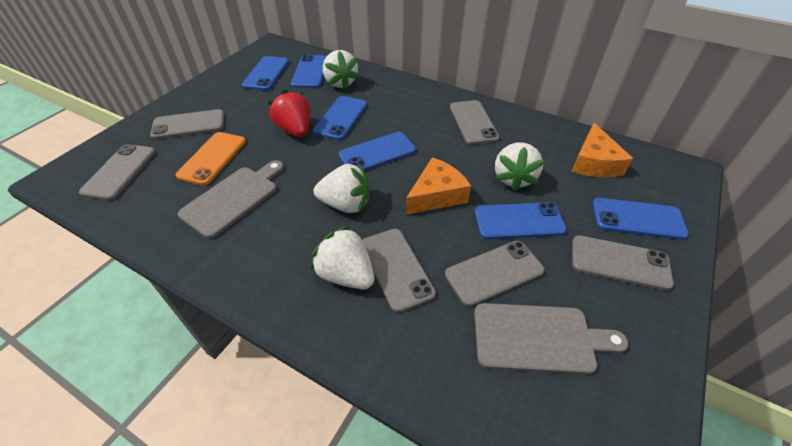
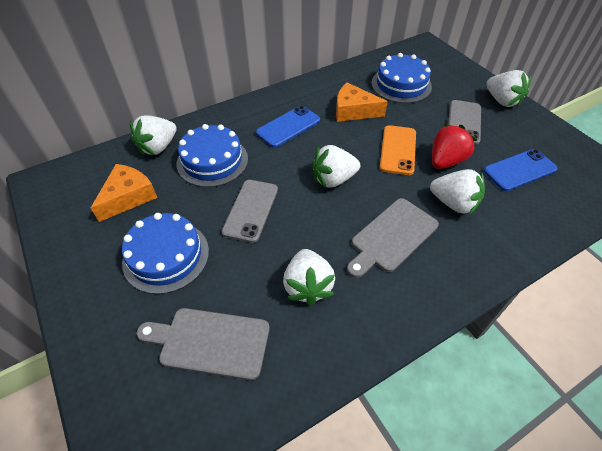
blue cake: none = 0 -> [122,213,209,294] [177,124,248,187] [371,53,432,103] = 3
blue phone: [242,56,289,90] [291,55,327,88] [313,96,367,140] [339,132,416,171] [475,202,567,240] [592,198,689,240] = 6 -> [256,106,320,148] [483,149,558,191] = 2
grey phone: [79,144,156,200] [150,109,224,139] [362,229,436,313] [445,241,545,307] [450,100,499,145] [572,235,674,291] = 6 -> [222,180,278,243] [448,100,481,145] = 2
white strawberry: [311,226,374,289] [313,164,370,213] [323,50,359,90] [495,142,544,191] = 4 -> [130,115,177,156] [283,249,335,306] [312,145,360,188] [430,169,485,215] [486,70,531,108] = 5

